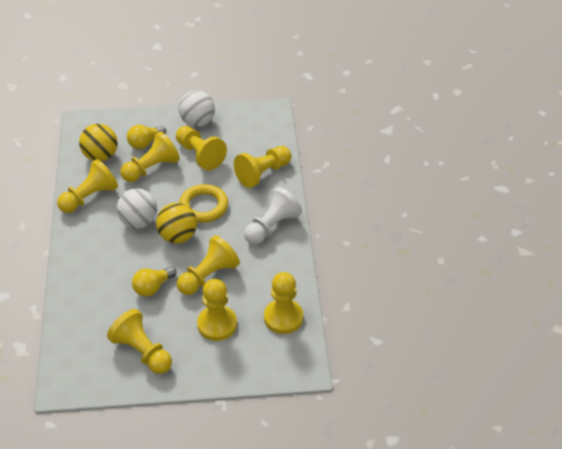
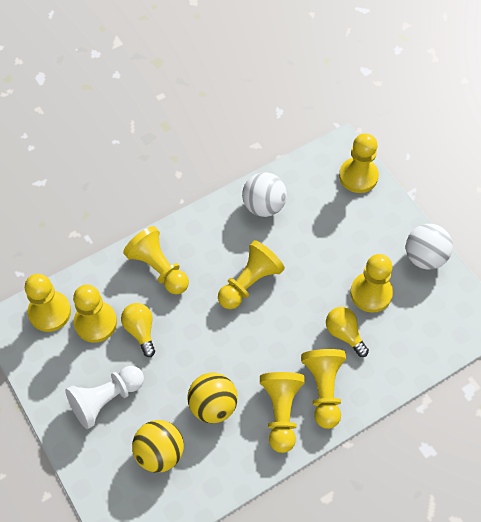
yellow ring: [179,184,228,223] = 1 -> none = 0

